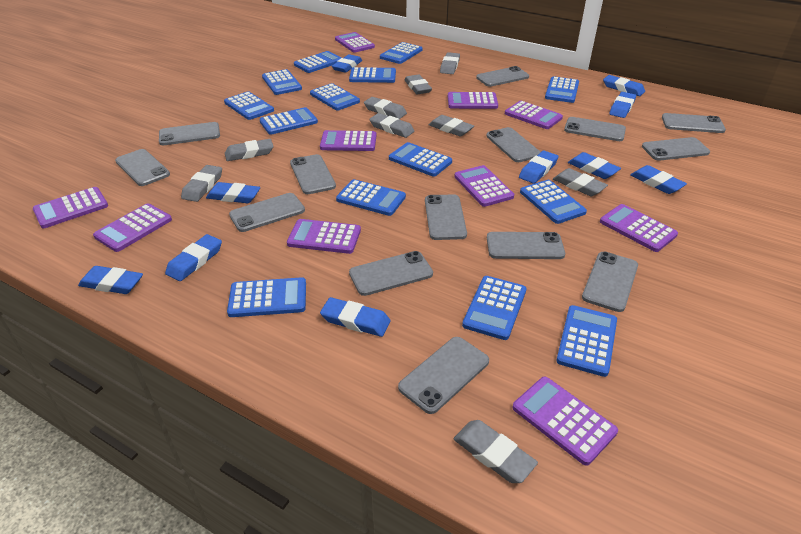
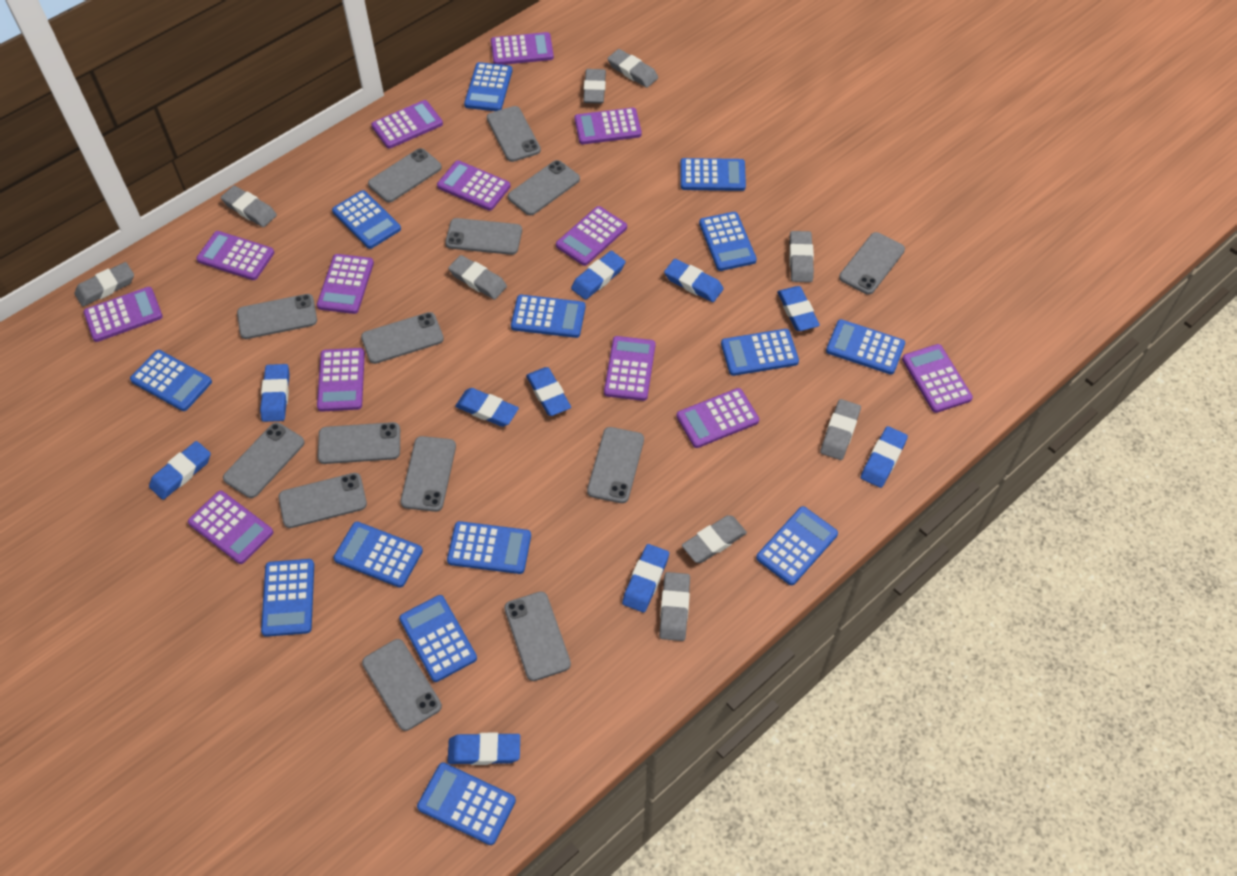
purple calculator: [33,187,108,228] [93,203,172,252] [287,219,361,254] [320,130,376,151] [335,32,375,53] [448,92,498,109] [454,165,514,207] [505,101,563,129] [513,377,618,466] [600,204,678,252] = 10 -> [83,287,163,342] [188,491,274,564] [196,231,274,280] [317,254,374,314] [317,348,365,412] [371,100,443,149] [437,160,511,211] [491,32,554,65] [556,206,627,266] [574,108,642,144] [604,336,656,401] [676,388,759,448] [902,344,973,413] = 13

